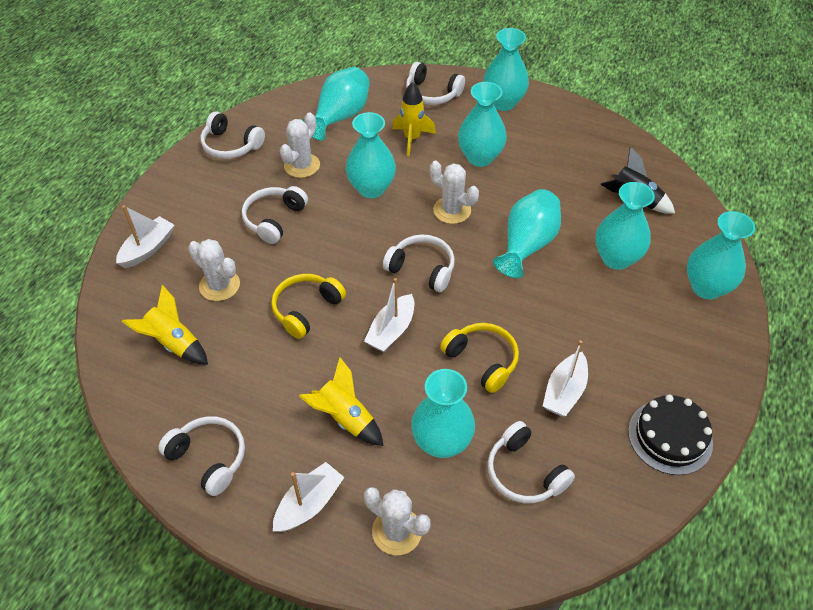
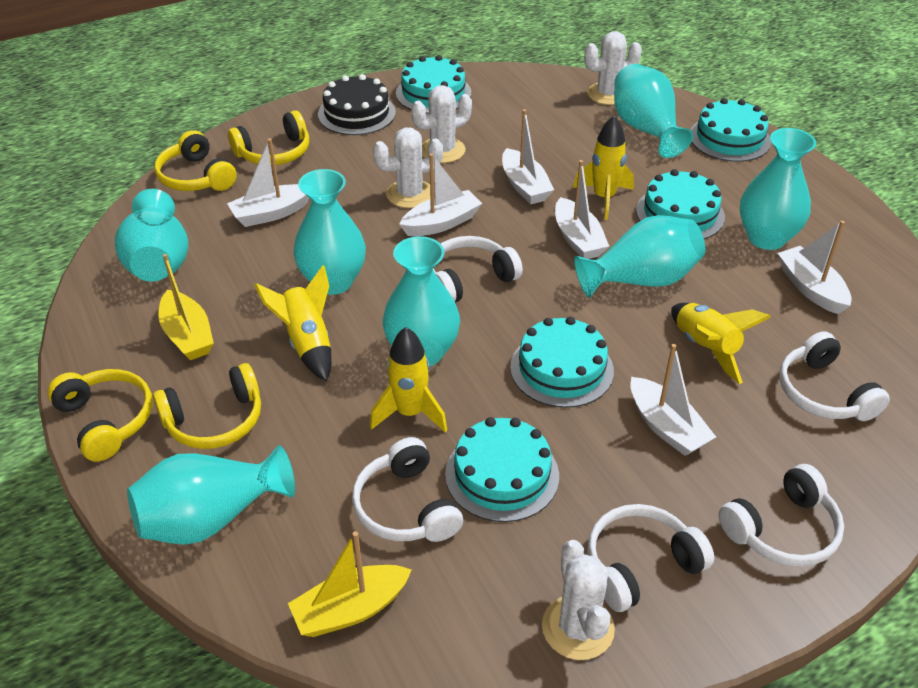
black rocket: [600,147,675,214] = 1 -> none = 0
turquoise cake: none = 0 -> [396,55,471,114] [445,417,559,522] [510,317,614,408] [636,169,725,239] [691,98,771,162] = 5
turquoise vase: [302,67,370,141] [346,112,396,198] [411,369,475,458] [458,82,507,167] [483,28,529,111] [493,189,561,278] [595,182,655,270] [687,211,755,300] = 8 -> [115,189,188,282] [127,445,295,545] [293,169,366,295] [382,236,460,366] [574,215,705,298] [614,64,693,158] [740,128,816,250] = 7
white boat: [116,205,174,268] [273,462,345,532] [364,278,414,352] [543,340,588,416] = 4 -> [227,138,309,227] [399,154,482,236] [502,109,554,204] [555,160,609,259] [630,344,716,456] [778,221,851,314] = 6
white headphones: [158,416,245,496] [201,112,265,159] [242,186,308,244] [383,234,455,292] [406,62,465,105] [488,421,575,503] = 6 -> [352,437,463,542] [433,236,523,302] [588,504,714,612] [719,464,844,567] [779,331,890,421] = 5
yellow boat: none = 0 -> [159,254,214,360] [288,531,412,637] = 2
yellow headphones: [271,274,346,339] [440,323,519,393] = 2 -> [47,369,153,461] [153,363,261,449] [154,130,237,191] [228,110,309,165] = 4
yellow rocket: [122,285,208,365] [299,357,383,446] [392,82,436,156] = 3 -> [254,265,331,382] [370,327,447,432] [573,115,634,220] [671,303,771,384] = 4

